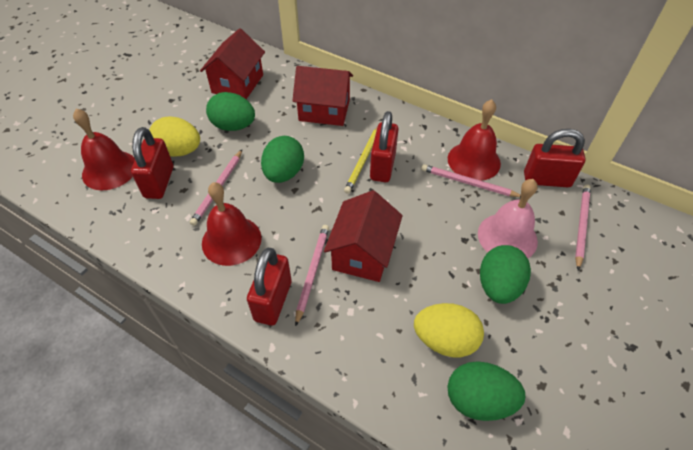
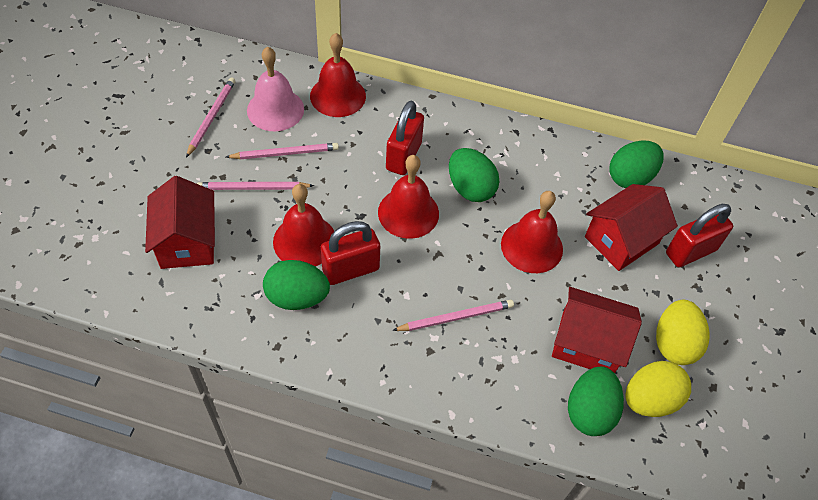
red bell: [73,109,135,190] [202,182,262,266] [448,99,501,181] = 3 -> [273,184,334,266] [310,33,366,117] [378,155,439,239] [501,191,563,273] = 4
red padlock: [131,127,173,199] [247,248,292,326] [370,111,399,182] [524,129,585,187] = 4 -> [321,221,380,285] [386,101,424,175] [666,204,733,267] = 3
yellow pencil: [344,126,378,194] = 1 -> none = 0

